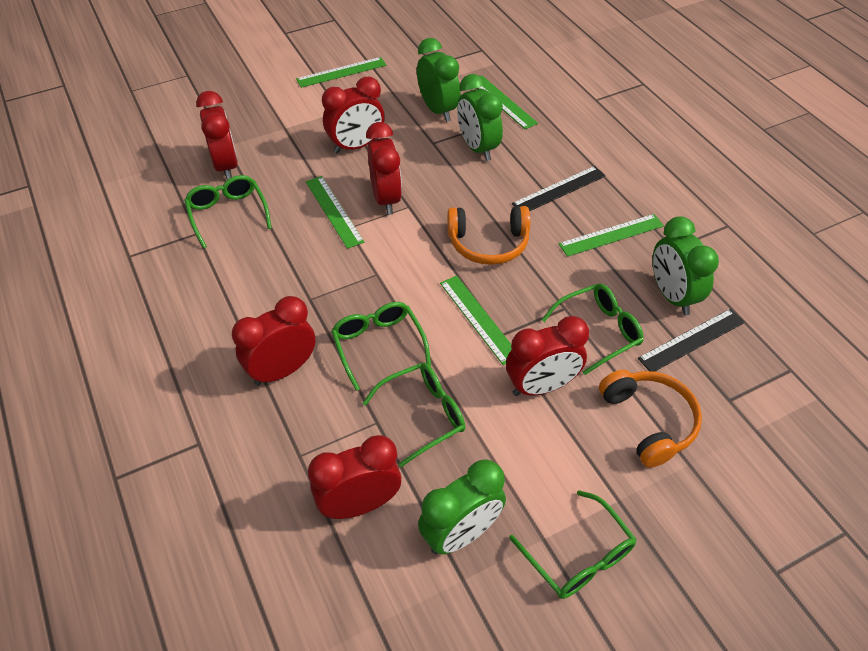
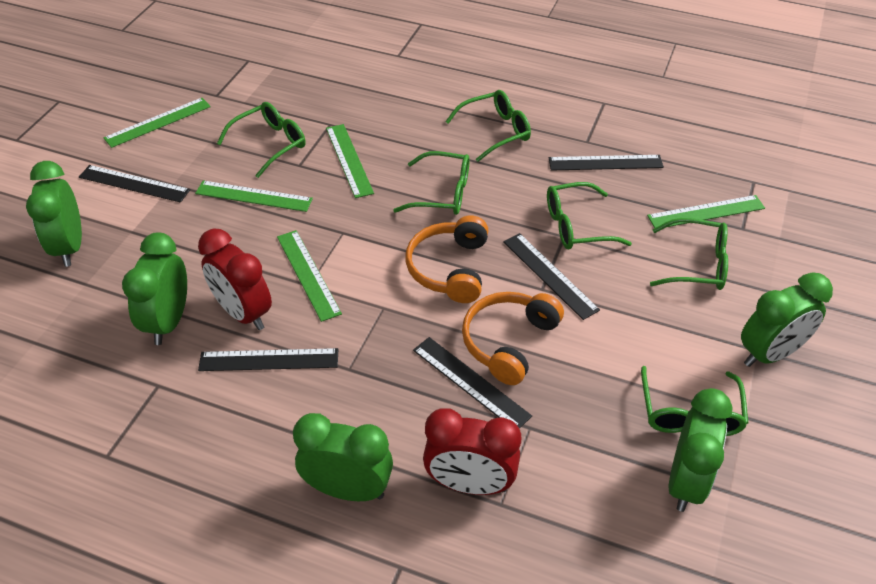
black ruler: [512,166,606,211] [638,309,745,371] = 2 -> [79,165,190,203] [198,348,339,371] [413,337,532,428] [503,233,600,320] [549,155,664,171] = 5
green clock: [417,38,460,122] [418,459,506,555] [457,74,503,161] [653,216,719,315] = 4 -> [26,161,82,267] [122,232,187,345] [293,413,393,501] [668,388,733,512] [741,272,833,367] = 5
green glasses: [184,175,272,249] [331,302,431,391] [362,363,465,467] [509,490,637,599] [542,283,644,375] = 5 -> [217,102,306,178] [393,151,470,215] [445,90,531,162] [547,182,632,250] [641,366,748,436] [650,218,728,290] = 6
red clock: [196,91,238,180] [232,296,315,386] [308,435,401,519] [322,77,385,154] [366,122,402,215] [506,316,589,396] = 6 -> [198,228,272,330] [423,408,521,495] = 2

